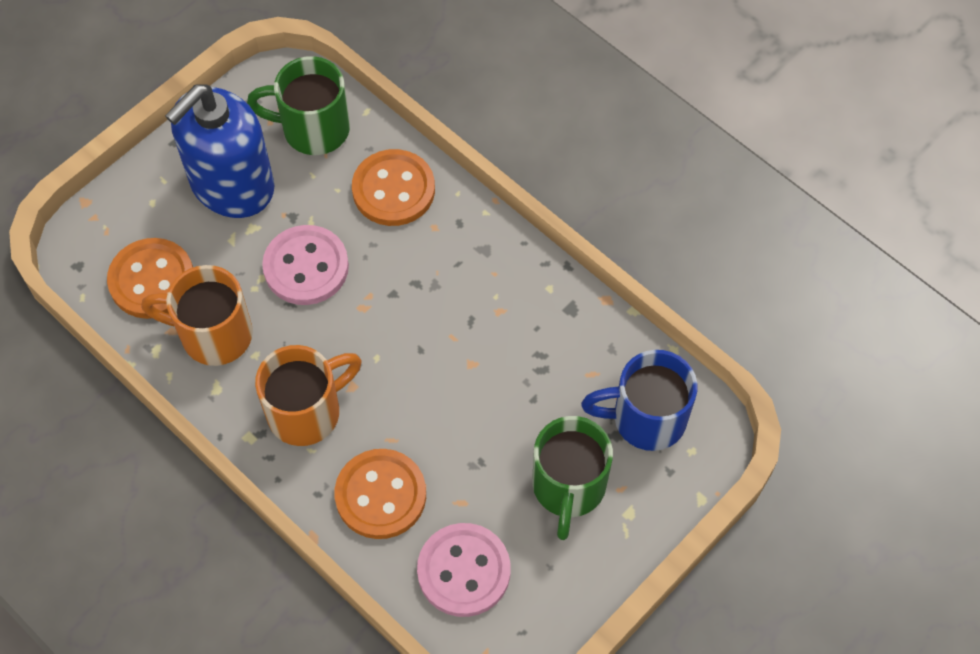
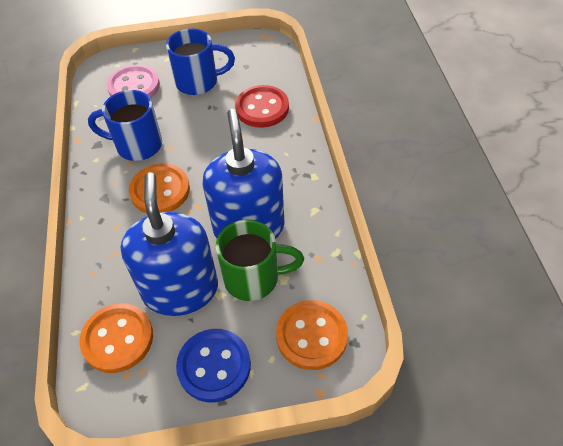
blue button: none = 0 -> [176,329,251,402] = 1
blue mug: [581,350,697,451] = 1 -> [88,90,162,161] [166,28,235,95] = 2
blue soap dispenser: [165,84,274,218] = 1 -> [121,172,218,316] [203,109,285,239] = 2
green mug: [247,56,350,155] [532,416,613,540] = 2 -> [216,220,304,301] = 1
orange mug: [141,265,253,366] [255,345,362,446] = 2 -> none = 0
pink button: [262,225,349,305] [417,523,511,617] = 2 -> [107,65,160,98] = 1
red button: none = 0 -> [235,85,289,128] = 1

